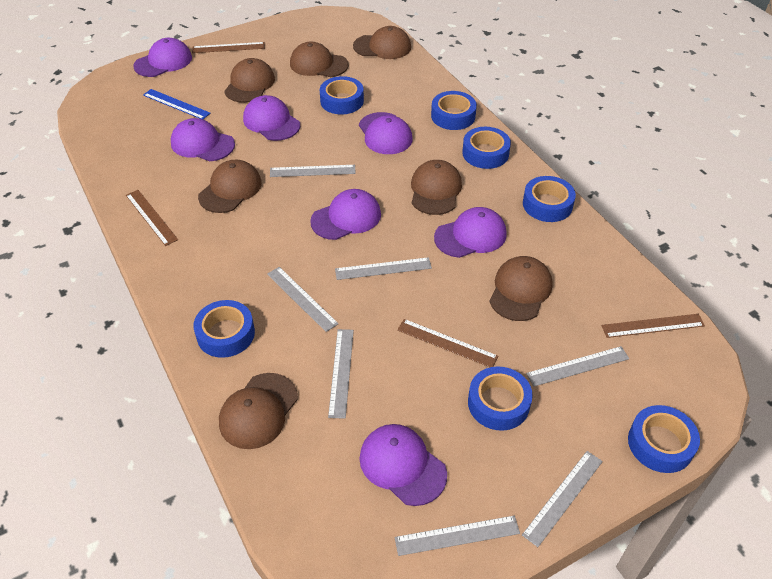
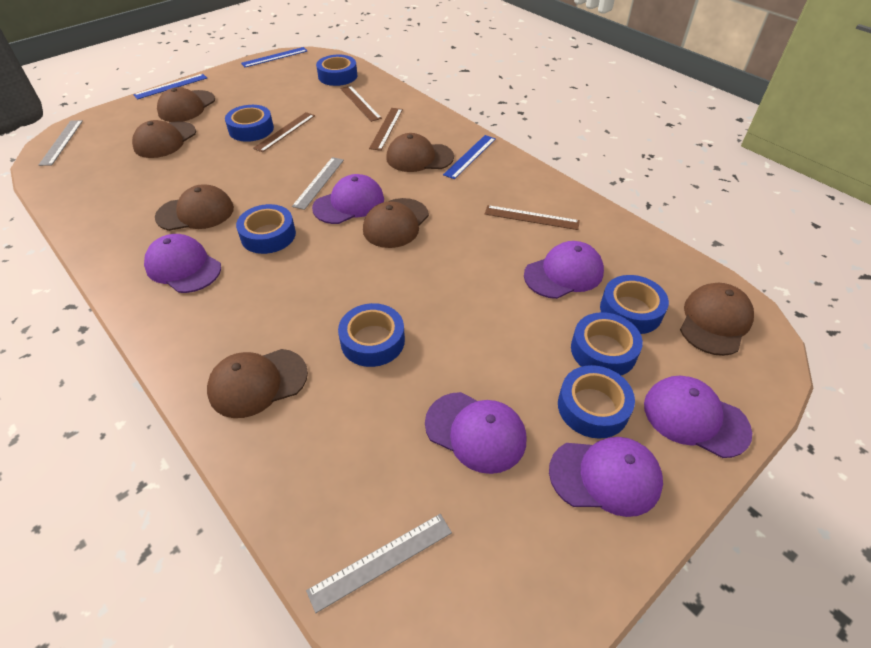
blue ruler: [143,89,211,119] = 1 -> [133,74,207,99] [241,47,307,67] [443,135,496,179] = 3
grey ruler: [267,267,339,332] [270,165,356,177] [328,329,354,419] [335,257,432,280] [395,515,520,556] [522,451,603,547] [526,346,629,387] = 7 -> [39,120,83,166] [292,157,344,210] [306,514,452,613] = 3
purple cap: [133,38,192,77] [171,118,235,161] [243,95,300,141] [310,189,381,240] [359,112,413,154] [360,424,447,506] [434,207,507,258] = 7 -> [144,234,221,293] [312,174,384,224] [425,392,526,474] [524,241,604,299] [549,437,663,517] [644,376,752,458] = 6

